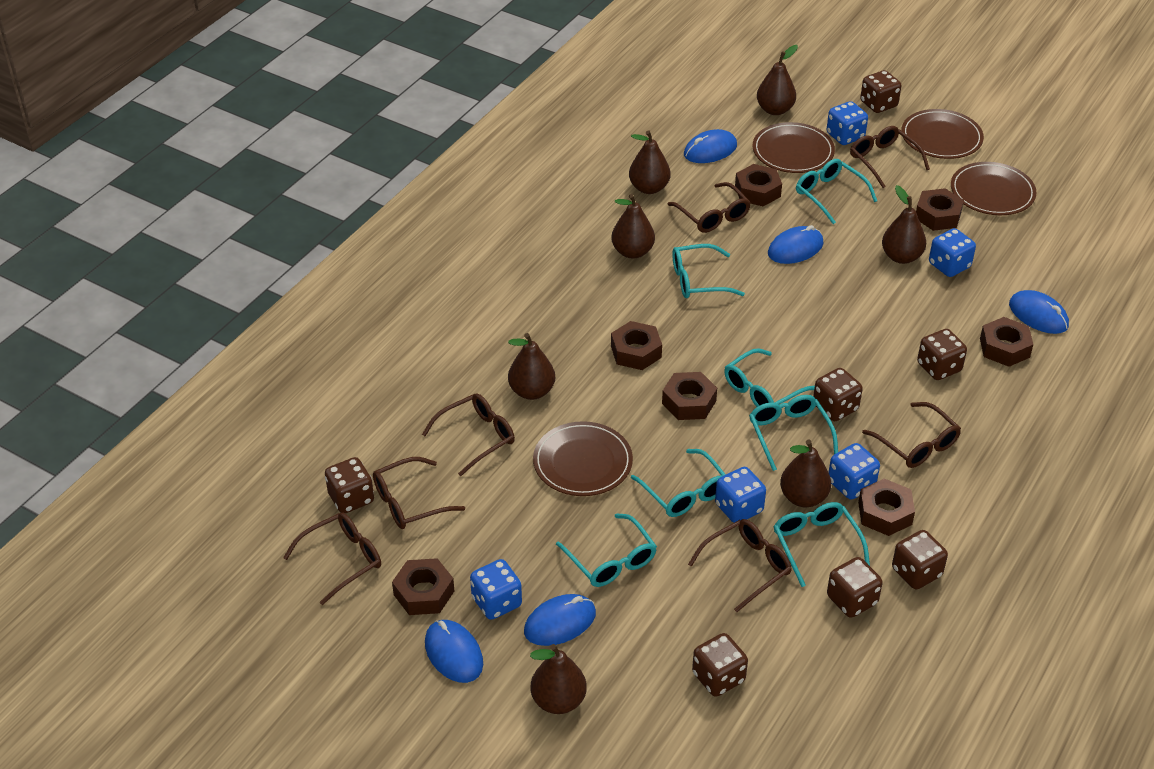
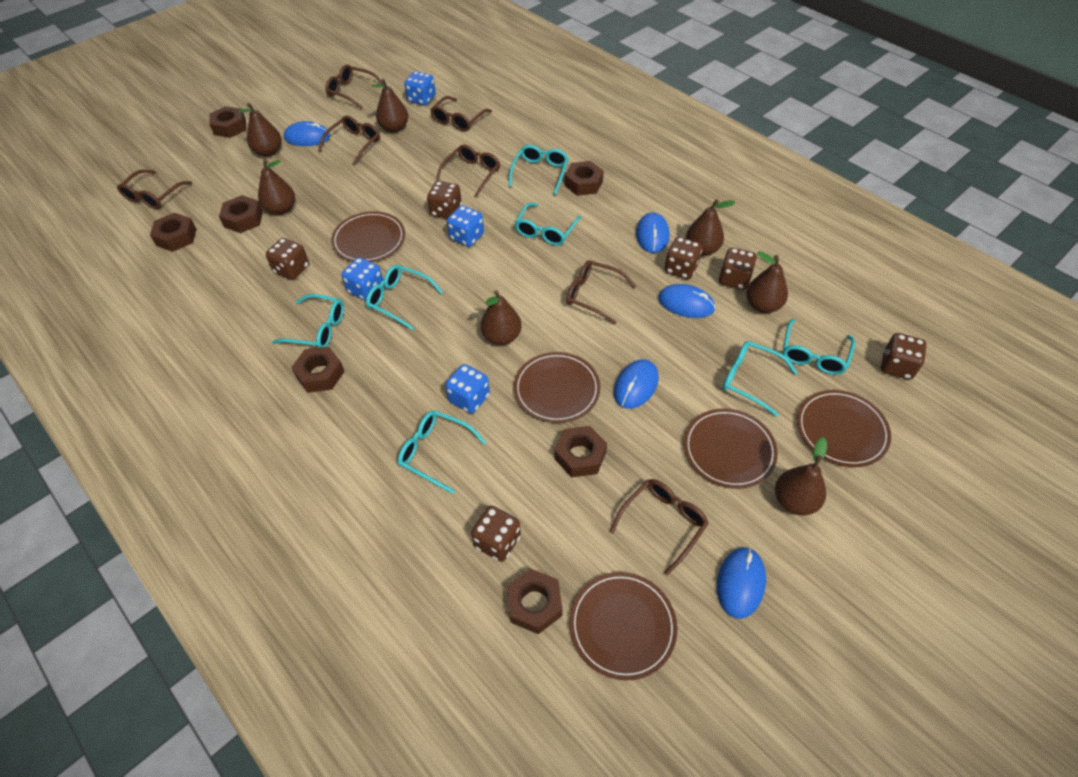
blue dice: [470,559,522,620] [715,467,766,523] [827,101,868,145] [828,443,880,500] [929,228,976,277] = 5 -> [342,257,383,301] [404,71,436,105] [445,364,490,413] [447,205,484,247] = 4
brown dice: [325,457,374,513] [692,633,748,697] [813,368,863,421] [827,557,883,618] [860,70,901,113] [892,530,948,589] [917,329,967,380] = 7 -> [266,238,309,280] [427,181,462,219] [471,506,521,562] [665,237,702,279] [719,248,757,290] [881,333,927,379] = 6
brown plate: [533,421,633,496] [752,122,835,173] [901,109,984,159] [951,162,1037,215] = 4 -> [331,211,405,262] [514,352,601,423] [569,572,677,680] [684,408,778,489] [797,390,891,467] = 5

